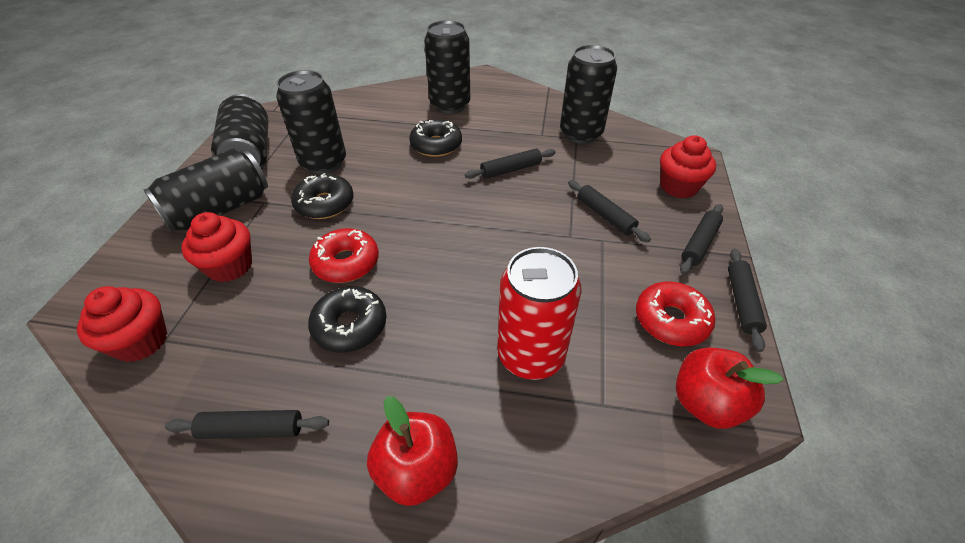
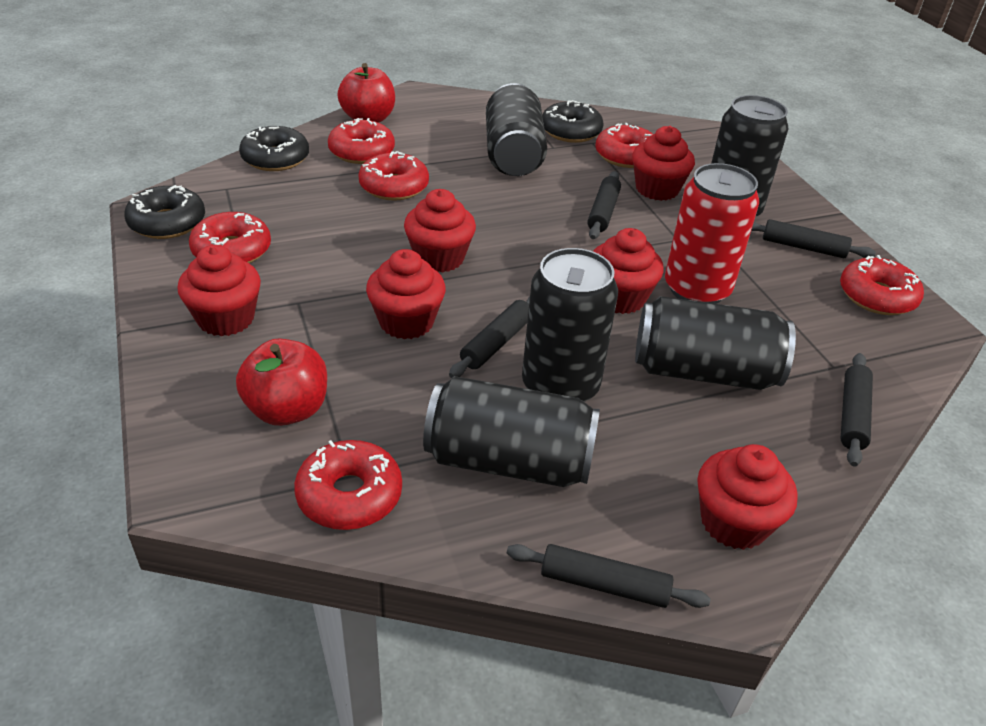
red cupcake: [77,286,168,362] [181,212,252,282] [660,135,716,198] = 3 -> [177,245,261,336] [366,249,446,339] [404,189,476,273] [593,228,663,314] [632,126,695,201] [697,444,798,550] = 6
red donut: [309,228,379,283] [636,281,715,346] = 2 -> [189,212,271,263] [294,440,402,530] [328,118,395,164] [358,151,429,201] [596,123,653,168] [840,255,924,315] = 6

